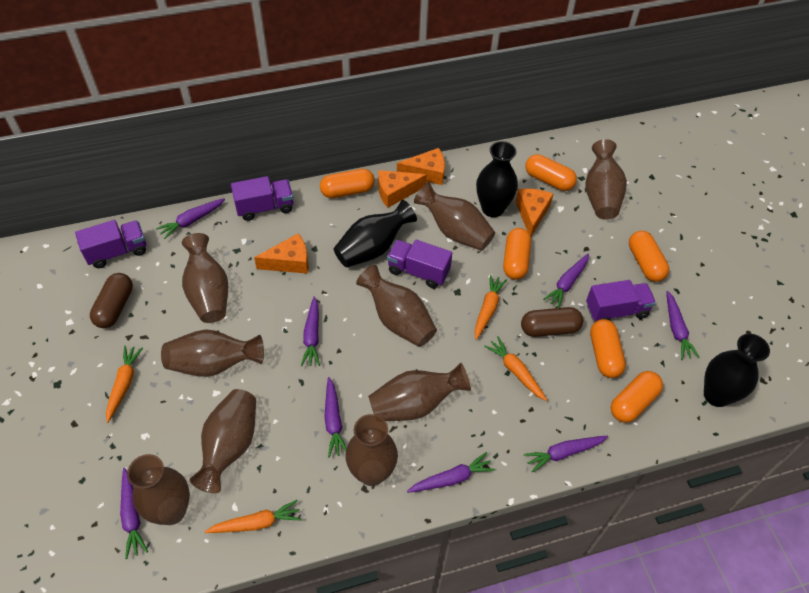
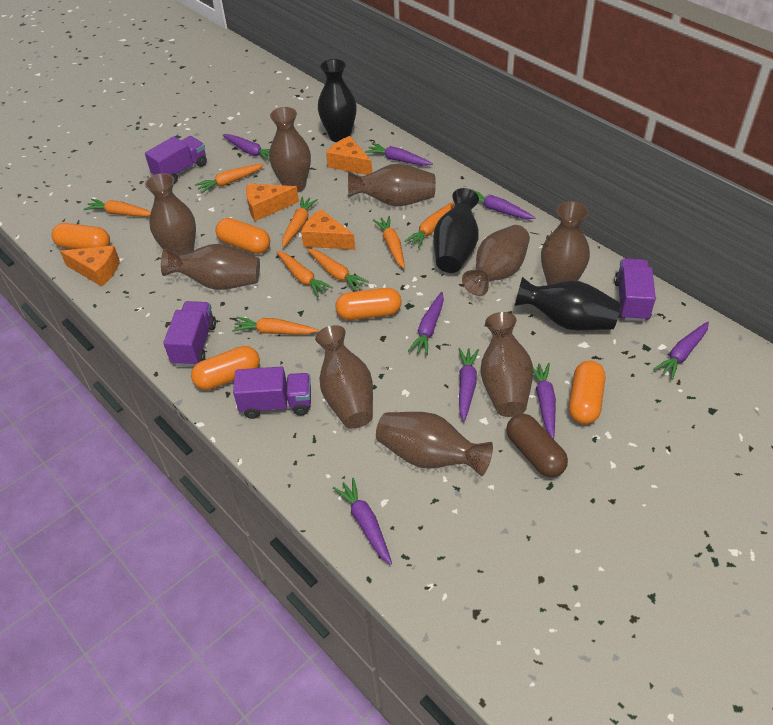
brown capsule: [90,273,133,328] [521,307,583,337] = 2 -> [506,414,568,477] = 1
orange capsule: [320,169,375,198] [503,228,531,280] [525,154,577,191] [590,319,626,378] [611,371,663,423] [629,231,669,282] = 6 -> [51,223,110,249] [191,346,260,390] [215,218,270,254] [335,288,401,320] [569,361,605,424] = 5
orange carrot: [106,346,143,423] [205,500,301,533] [475,275,507,340] [484,336,547,401] = 4 -> [84,199,151,217] [195,164,264,194] [232,317,319,335] [276,251,333,297] [282,197,318,247] [307,248,369,291] [373,216,405,269] [404,201,454,248] = 8

